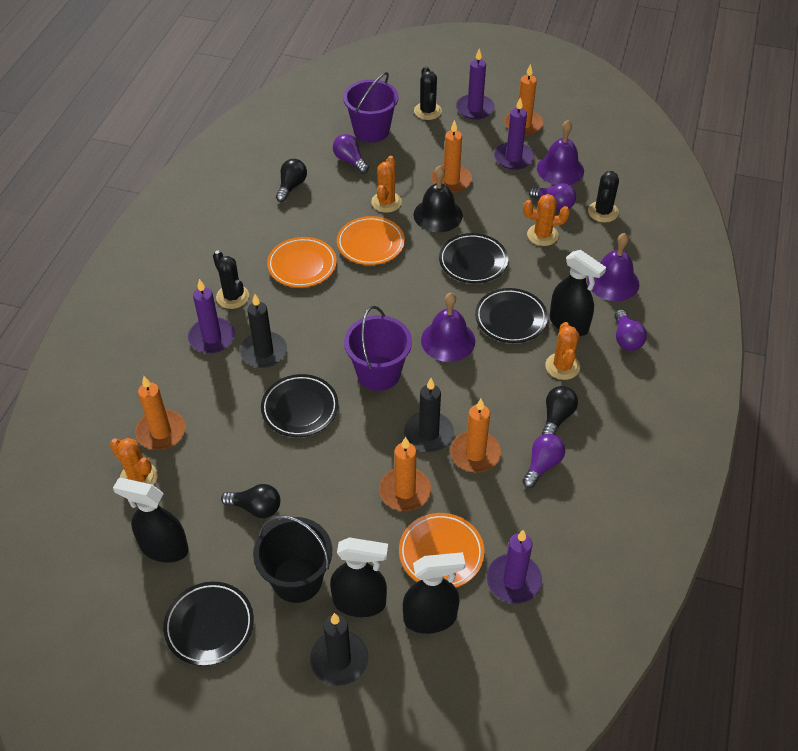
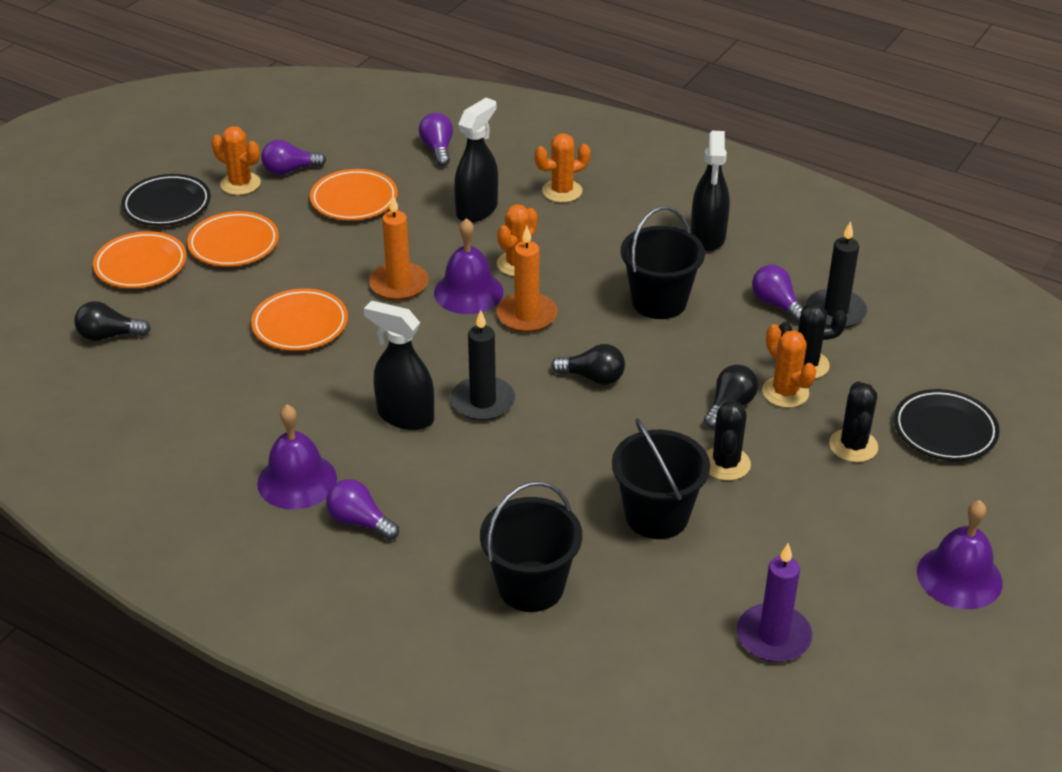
black bell: [413,166,463,232] = 1 -> none = 0
black bucket: [253,515,332,603] = 1 -> [480,481,582,612] [612,418,710,539] [621,206,705,319] = 3
black candle: [240,294,287,368] [310,613,368,686] [404,378,454,452] = 3 -> [451,310,515,421] [806,221,867,328] = 2
black plate: [163,582,254,666] [261,374,338,437] [439,233,508,284] [475,288,548,343] = 4 -> [121,174,211,226] [894,389,1000,461] = 2
black spray bottle: [113,478,189,563] [330,537,388,617] [403,552,466,634] [550,250,606,336] = 4 -> [364,300,434,430] [454,98,498,223] [691,131,730,251] = 3
orange candle: [135,376,186,450] [379,437,431,511] [431,120,472,193] [450,399,501,473] [504,64,543,136] = 5 -> [369,195,428,301] [497,226,557,333] = 2
orange plate: [267,237,337,288] [337,216,405,265] [399,513,484,587] = 3 -> [93,231,187,288] [187,211,279,267] [251,288,348,351] [310,169,398,220] = 4
purple bucket: [343,72,398,142] [344,306,412,391] = 2 -> none = 0
purple candle: [188,279,235,353] [456,48,495,120] [487,530,542,603] [494,97,534,170] = 4 -> [737,543,812,662] = 1

